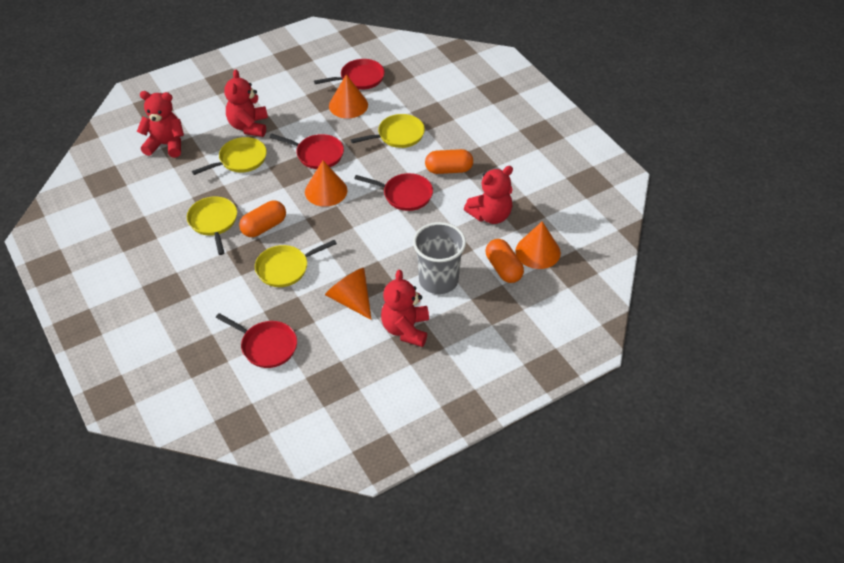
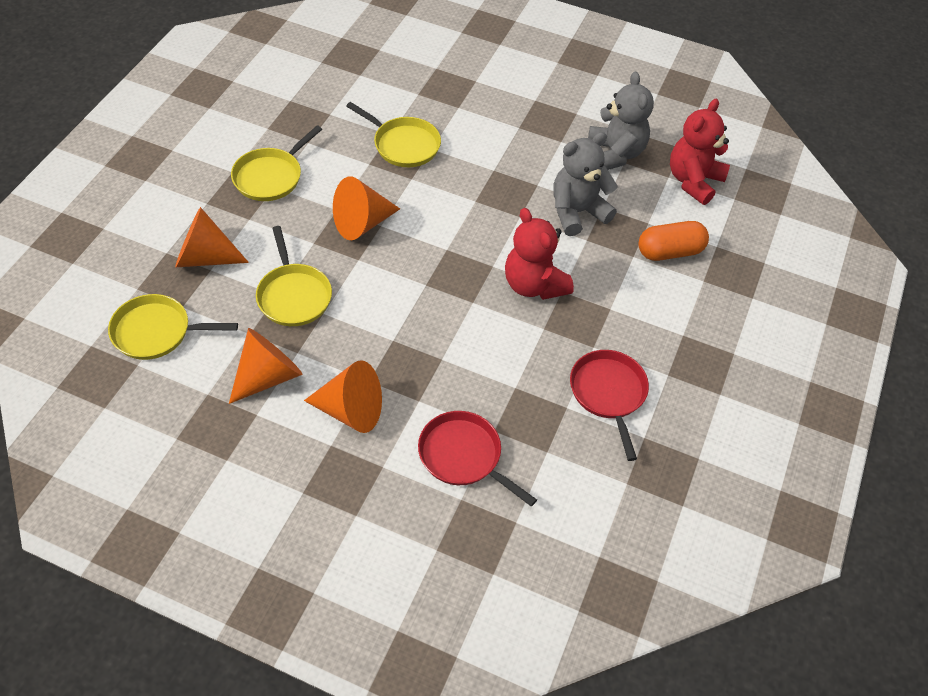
grey cup: [413,222,466,294] = 1 -> none = 0
grey teddy bear: none = 0 -> [553,132,618,236] [588,72,654,170] = 2
orange capsule: [239,200,286,237] [425,149,473,174] [486,239,524,283] = 3 -> [638,221,709,261] = 1
red pan: [216,313,297,368] [270,134,344,169] [314,59,385,90] [354,173,433,211] = 4 -> [418,411,537,507] [570,350,649,461] = 2
red teddy bear: [137,91,184,158] [224,69,268,137] [381,270,429,347] [464,166,513,224] = 4 -> [505,208,574,300] [670,99,730,205] = 2

